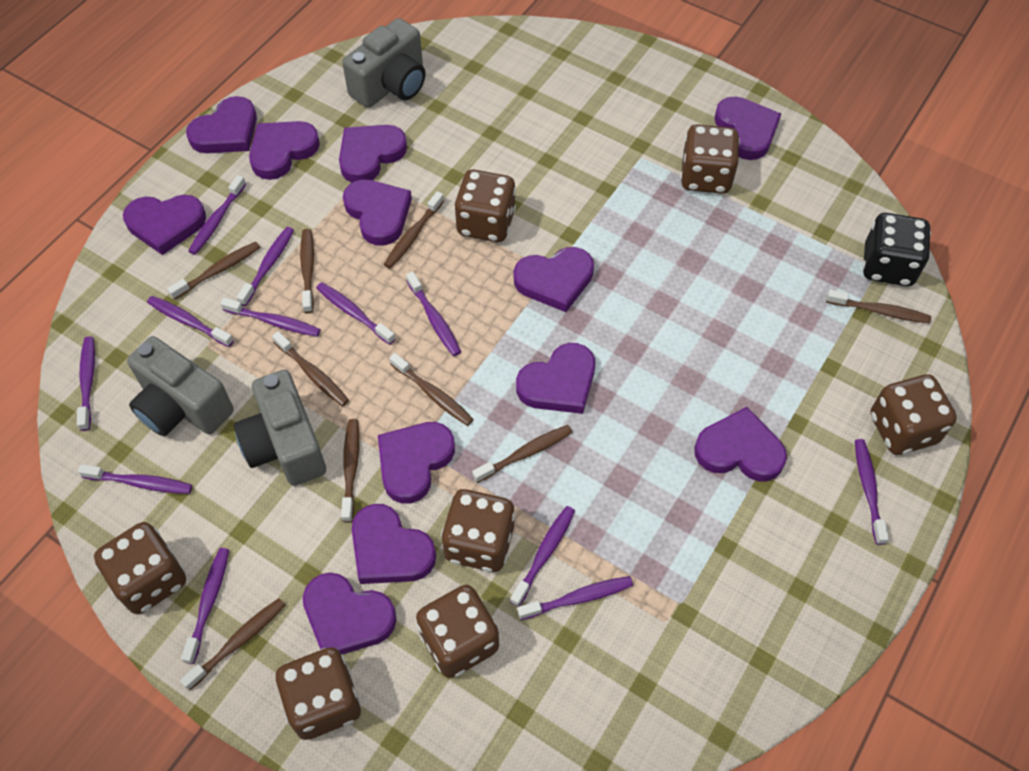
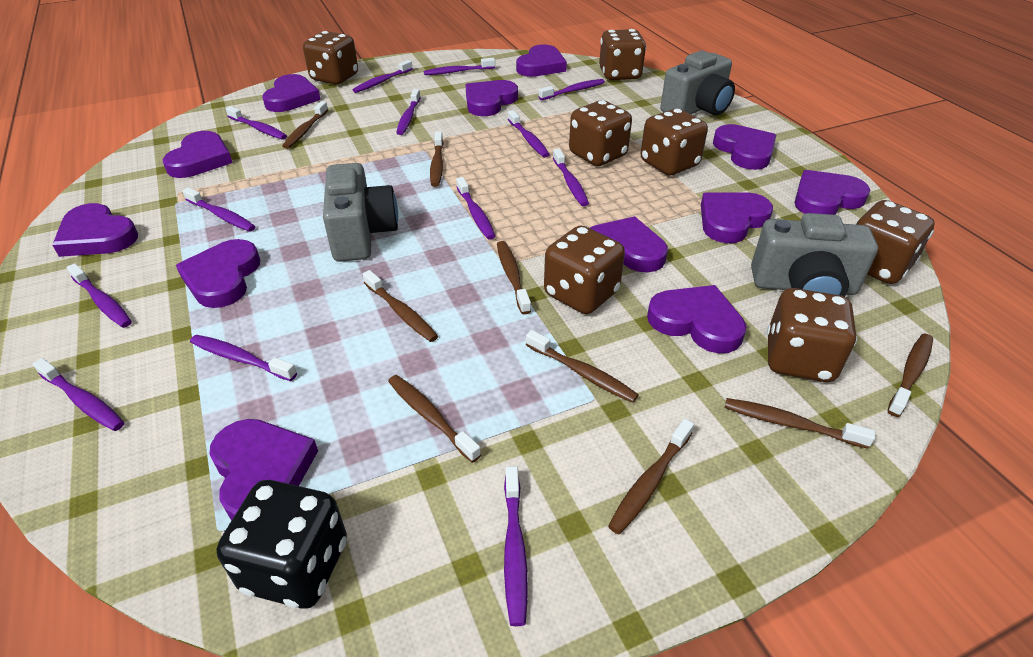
purple toothbrush: [77,336,95,431] [78,464,192,494] [147,296,234,347] [181,548,229,664] [188,175,246,255] [220,298,320,337] [237,227,294,306] [316,282,396,345] [406,272,461,356] [510,506,575,607] [517,576,633,620] [855,439,889,545] = 12 -> [33,358,124,431] [66,263,132,328] [182,187,256,232] [190,335,297,381] [226,106,287,140] [353,60,413,93] [396,89,421,135] [424,58,495,75] [456,177,495,240] [504,466,528,626] [508,110,550,157] [539,79,605,100] [553,148,589,206] = 13

